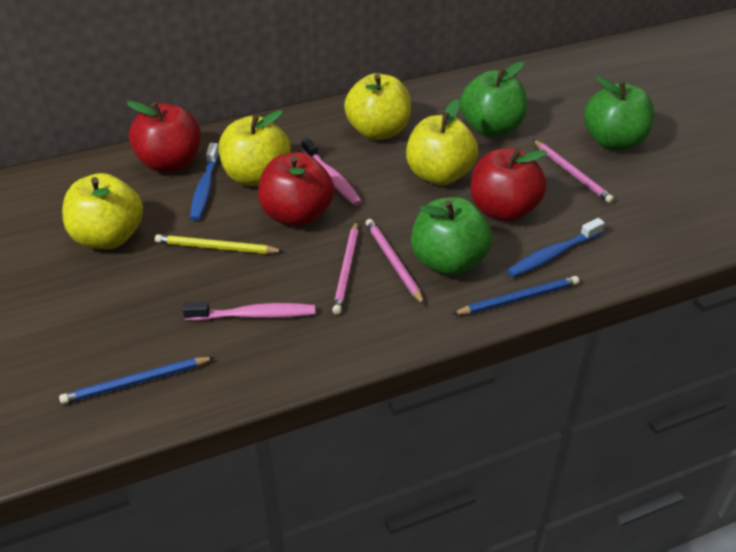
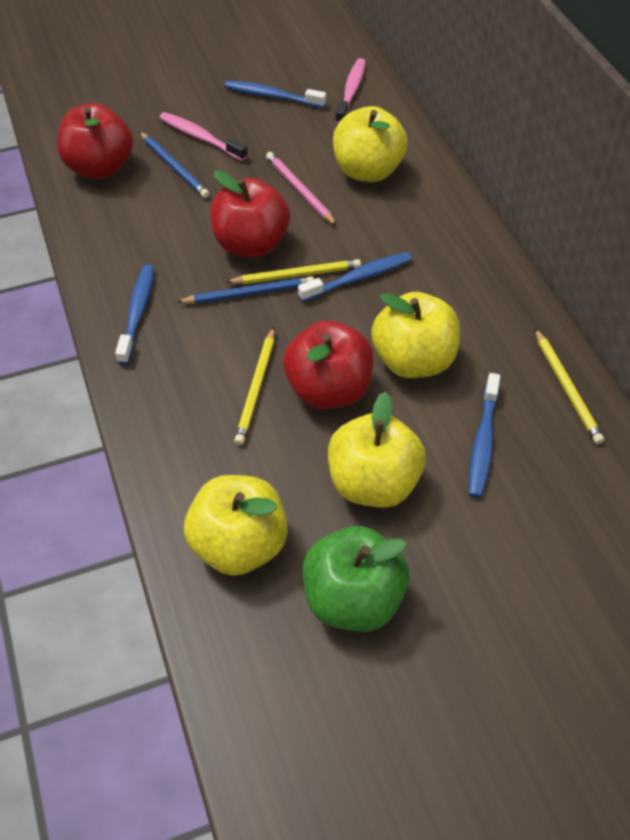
blue toothbrush: [190,143,219,221] [507,218,605,277] = 2 -> [115,265,154,365] [225,81,326,108] [298,252,412,302] [469,373,500,498] = 4
green apple: [411,197,492,276] [460,62,527,137] [584,76,654,150] = 3 -> [303,526,409,632] = 1
pink pencil: [332,221,359,315] [365,219,425,305] [533,140,614,203] = 3 -> [266,152,337,226] = 1
yellow pencil: [155,234,283,254] = 1 -> [226,259,361,284] [234,327,275,445] [535,328,604,444] = 3

